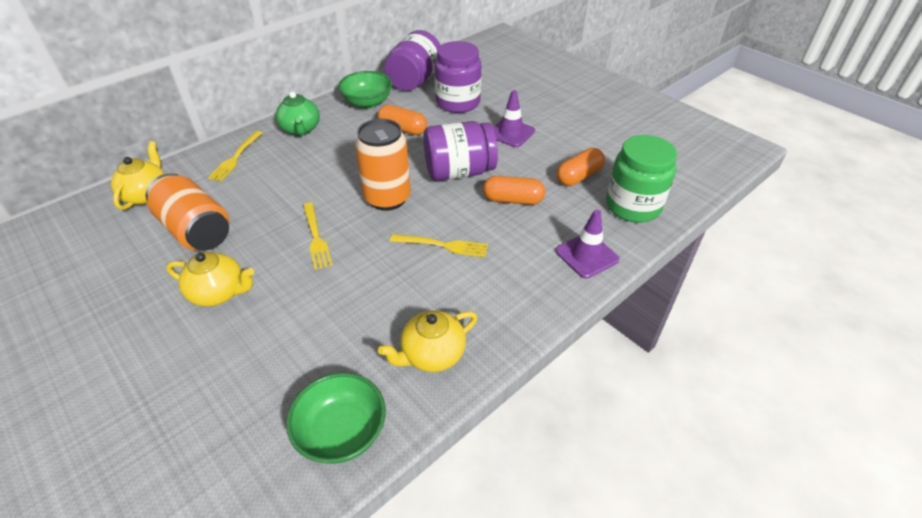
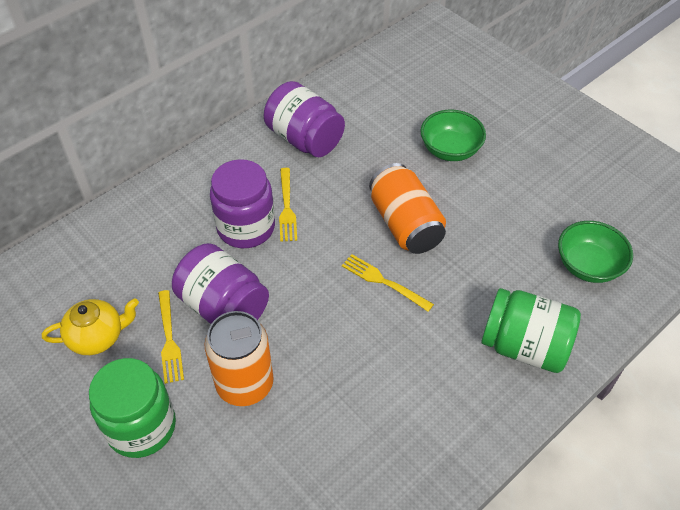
green jar: [606,135,677,222] = 1 -> [89,358,176,458] [481,288,581,373] = 2
green teapot: [275,92,320,136] = 1 -> none = 0
orange capsule: [378,105,427,135] [483,176,545,205] [557,148,605,186] = 3 -> none = 0
purple traffic cone: [493,90,535,147] [556,210,619,279] = 2 -> none = 0
yellow teapot: [111,141,165,210] [166,252,254,307] [378,310,478,372] = 3 -> [42,298,139,355] = 1

